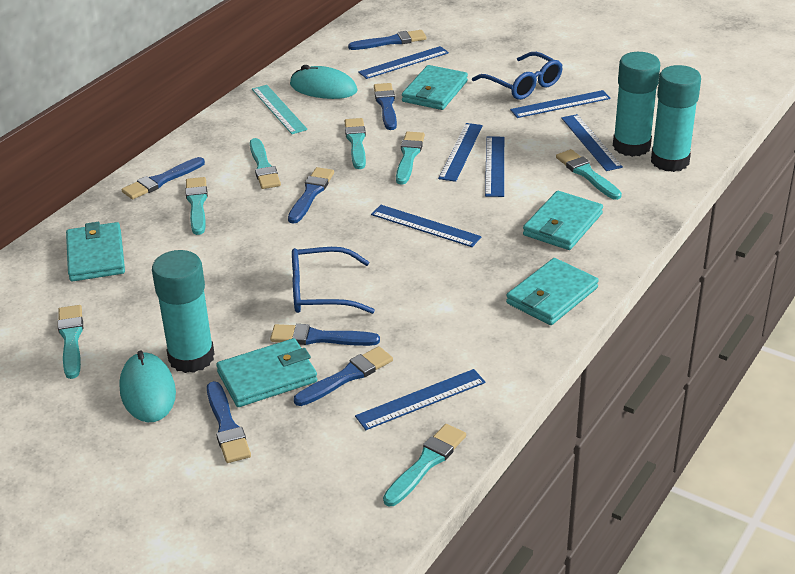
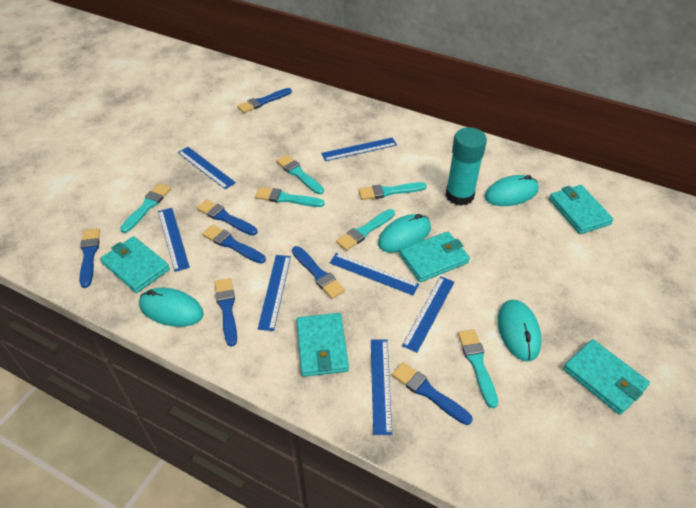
blue glasses: [292,247,375,314] [472,52,563,100] = 2 -> none = 0
turquoise brush: [58,305,83,379] [185,177,208,235] [250,138,281,189] [345,118,366,169] [383,424,466,506] [396,132,425,185] [556,149,622,200] = 7 -> [120,183,171,233] [255,187,325,207] [276,155,324,194] [336,209,395,251] [358,182,427,200] [458,329,498,408] = 6
turquoise glue stick: [152,250,215,373] [613,52,660,157] [651,65,701,172] = 3 -> [445,127,487,206] = 1
turquoise mouse: [119,351,176,422] [290,65,357,99] = 2 -> [139,288,204,327] [378,214,431,253] [485,175,538,206] [498,300,542,362] = 4
turquoise ruler: [252,85,308,134] = 1 -> none = 0

